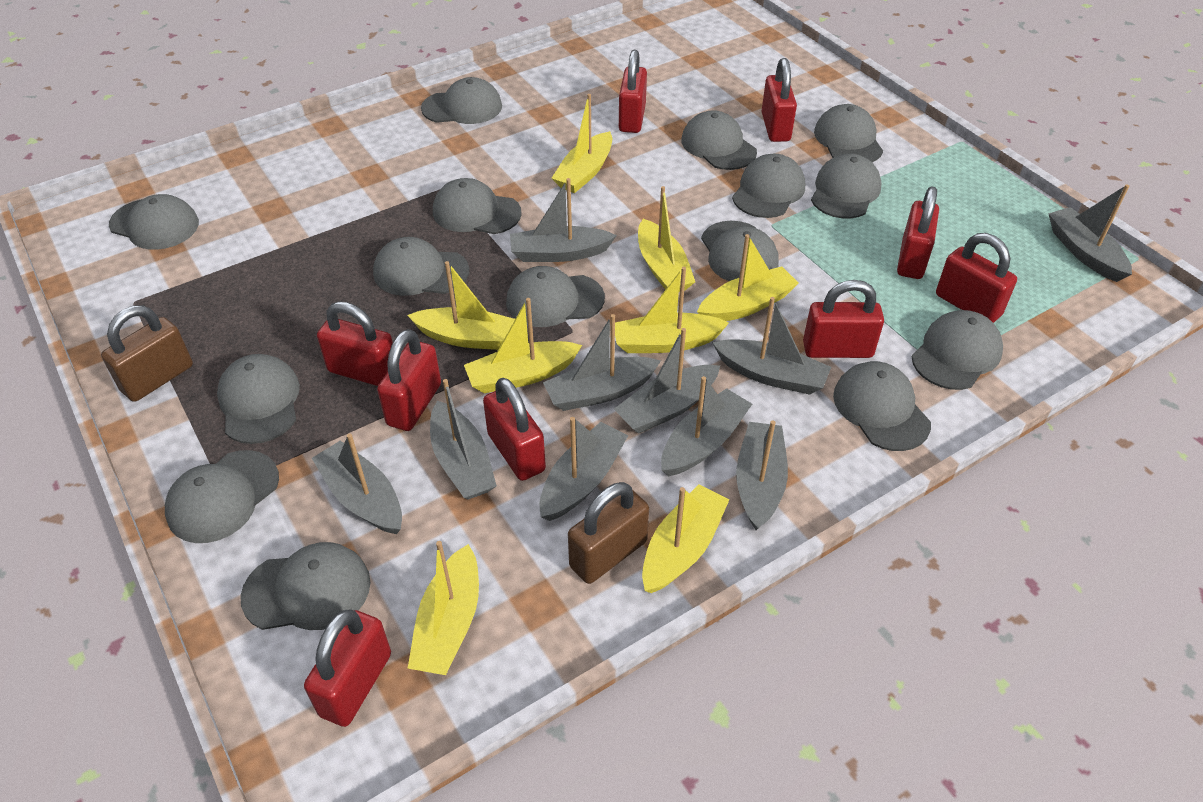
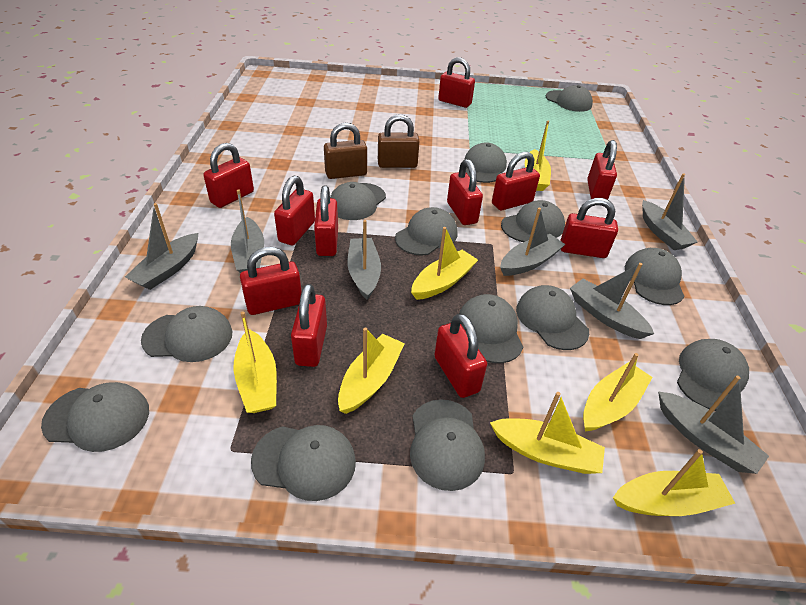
grey boat: [312,433,402,534] [430,379,497,500] [510,178,617,262] [539,417,628,521] [543,314,661,411] [614,328,720,434] [661,376,752,476] [712,297,831,395] [736,420,788,530] [1048,184,1132,282] = 10 -> [125,203,198,290] [231,190,264,273] [347,220,381,300] [500,207,565,276] [570,263,654,339] [642,173,698,250] [658,376,769,474] = 7
grey cap: [109,194,199,250] [165,450,279,543] [217,354,300,444] [240,542,370,630] [373,237,469,296] [421,77,502,124] [433,178,522,234] [506,266,605,327] [681,110,757,170] [701,221,778,281] [732,154,805,218] [811,154,882,218] [814,104,883,162] [833,361,931,451] [912,310,1003,390] = 15 -> [41,382,149,452] [141,306,232,362] [251,425,356,501] [330,182,386,220] [395,207,458,256] [410,399,485,491] [459,294,523,363] [464,142,507,183] [501,200,565,242] [516,285,589,350] [546,85,593,112] [625,248,685,305] [677,339,749,411] = 13
red padlock: [304,609,391,727] [317,301,393,386] [377,329,441,431] [483,378,546,481] [619,50,647,133] [762,58,797,142] [803,280,884,358] [897,186,939,279] [936,233,1017,323] = 9 -> [203,143,254,208] [240,247,302,315] [274,176,315,245] [291,284,327,367] [314,185,338,256] [434,313,487,398] [438,57,475,108] [447,159,483,225] [492,152,540,211] [560,198,618,258] [587,140,617,200] = 11
yellow boat: [407,261,515,350] [407,541,479,675] [464,298,582,393] [552,94,612,193] [615,267,729,353] [638,186,695,292] [642,484,730,593] [697,234,799,321] = 8 -> [234,311,277,413] [338,327,405,414] [411,227,478,300] [490,392,605,474] [525,121,551,191] [583,353,653,431] [613,449,735,516] = 7

